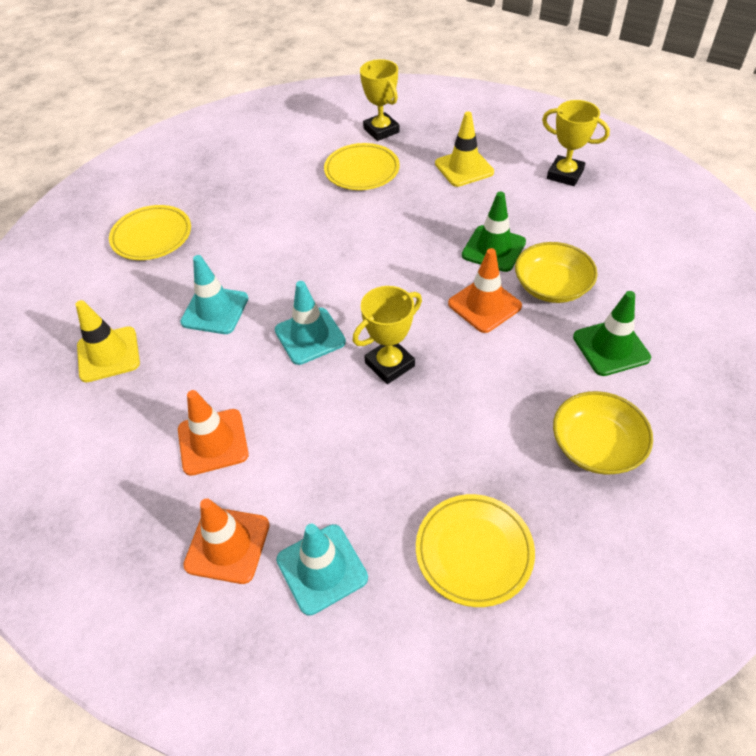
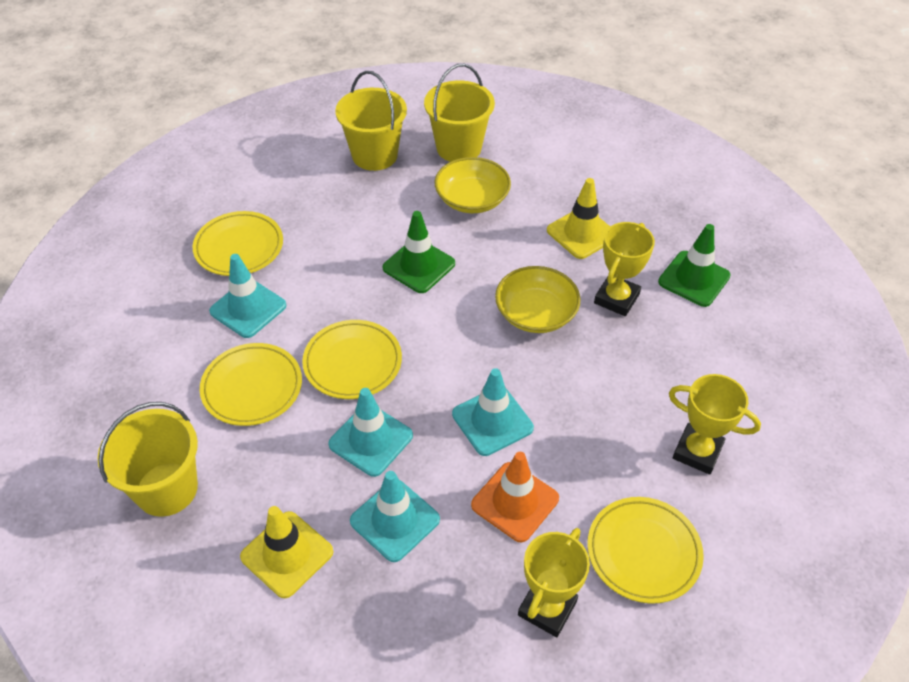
orange traffic cone: [178,390,249,476] [183,498,270,584] [448,248,522,333] = 3 -> [471,452,559,542] = 1
turquoise traffic cone: [180,255,248,334] [275,281,346,365] [276,524,368,616] = 3 -> [209,254,286,338] [328,388,413,477] [350,471,440,562] [452,368,534,456] = 4
yellow bucket: none = 0 -> [98,402,198,517] [335,71,407,171] [424,64,495,162] = 3
yellow plate: [109,205,191,260] [324,143,400,190] [416,494,535,607] = 3 -> [192,211,283,276] [200,343,302,426] [302,320,402,399] [587,497,704,604] = 4

